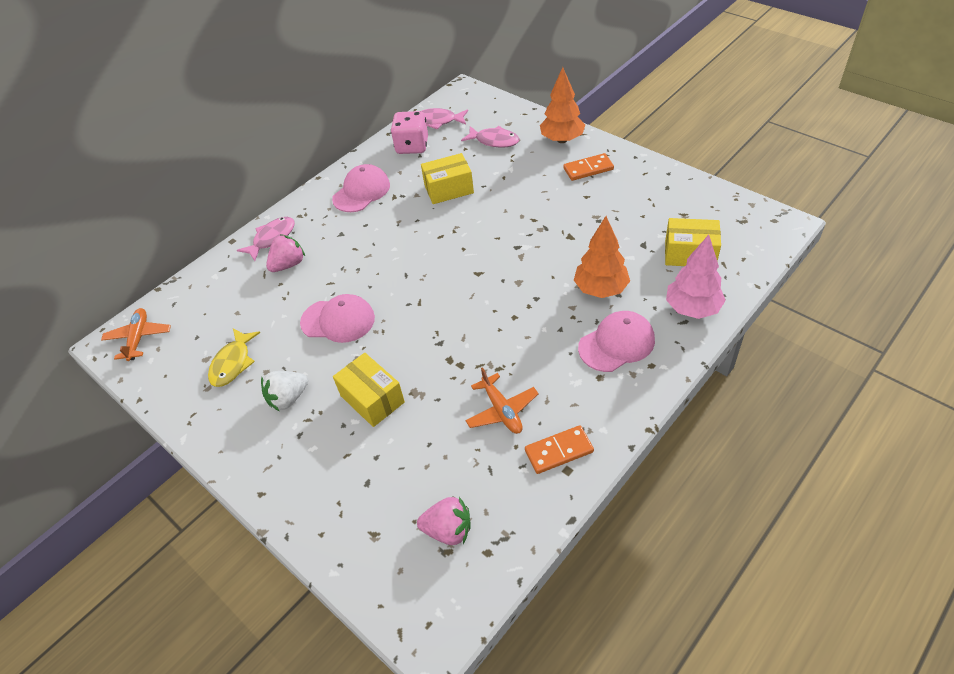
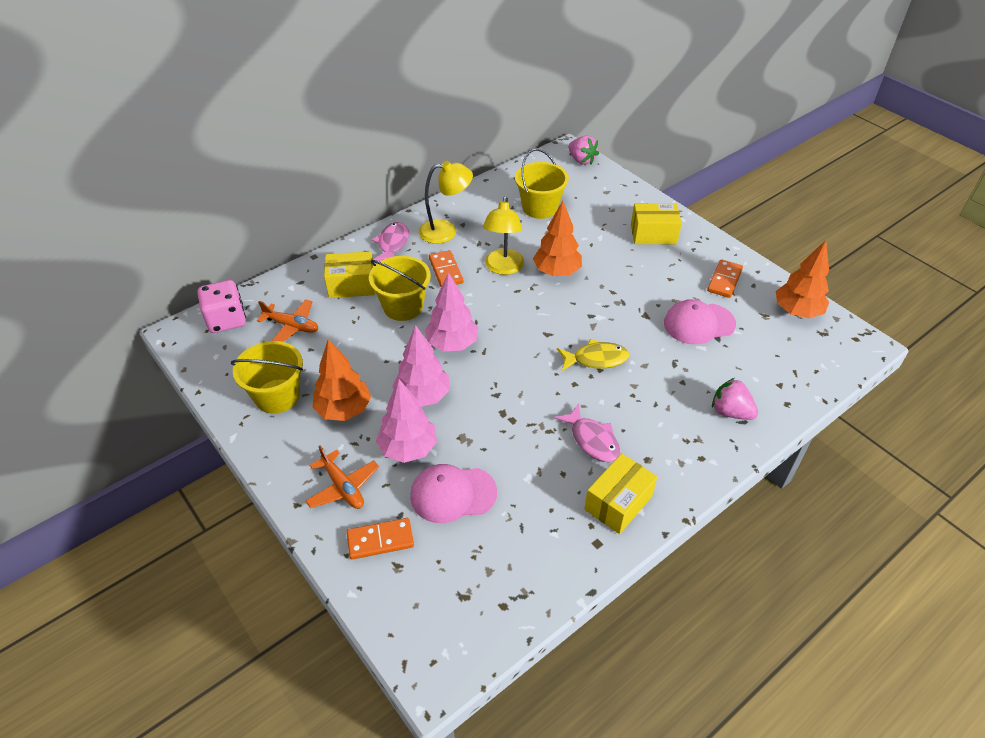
orange domino: [525,425,594,474] [563,153,614,181] = 2 -> [347,518,414,560] [429,250,463,287] [707,259,743,298] = 3
orange tree: [540,67,585,143] [574,216,630,298] = 2 -> [312,339,371,421] [533,201,582,276] [776,240,829,318] = 3
pink cap: [300,294,375,343] [332,164,390,212] [578,311,655,372] = 3 -> [410,464,497,523] [664,299,736,345] = 2
pink fish: [237,217,295,261] [421,108,468,130] [461,126,519,148] = 3 -> [372,222,409,261] [554,404,620,462] = 2
pink tree: [666,235,726,319] = 1 -> [376,379,437,463] [392,325,450,407] [425,272,479,352] = 3
white strawberry: [261,371,308,411] = 1 -> none = 0
yellow bucket: none = 0 -> [231,341,303,414] [369,256,431,321] [515,149,569,219] = 3
yellow lamp: none = 0 -> [419,161,473,244] [483,196,524,275] = 2

